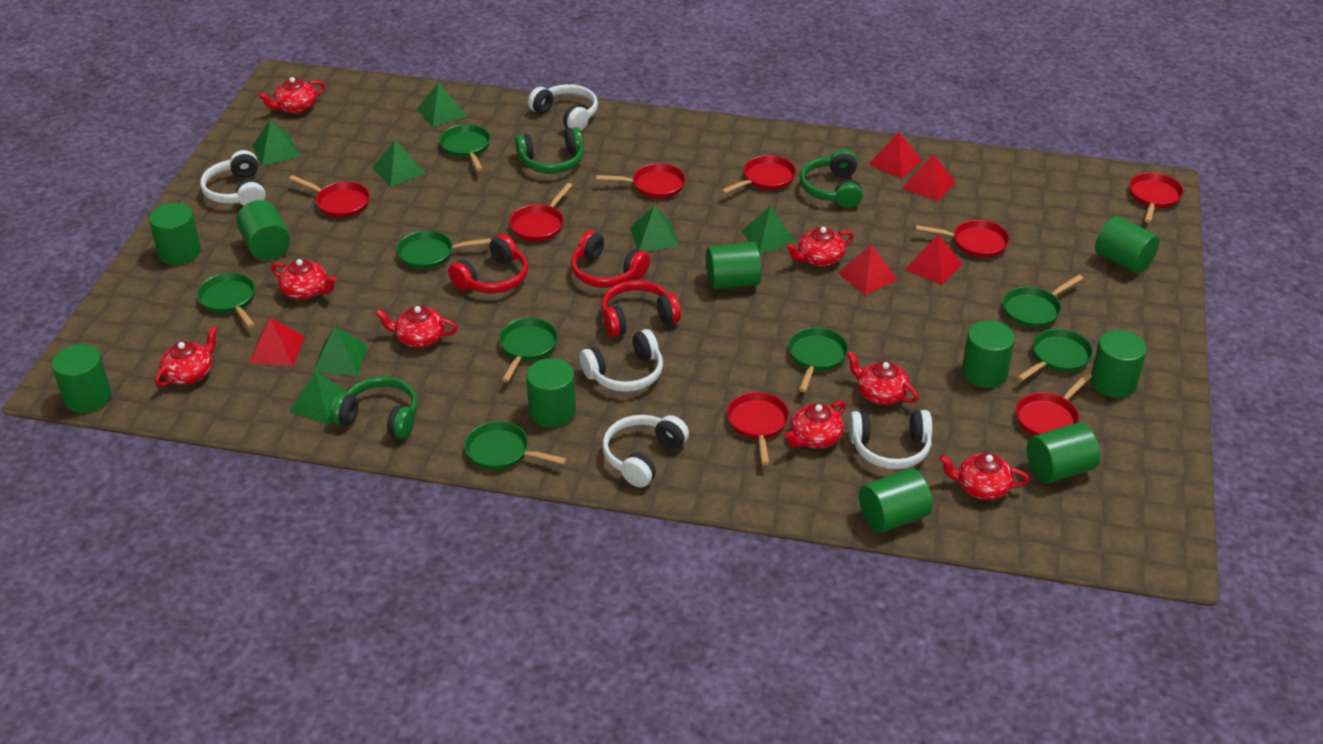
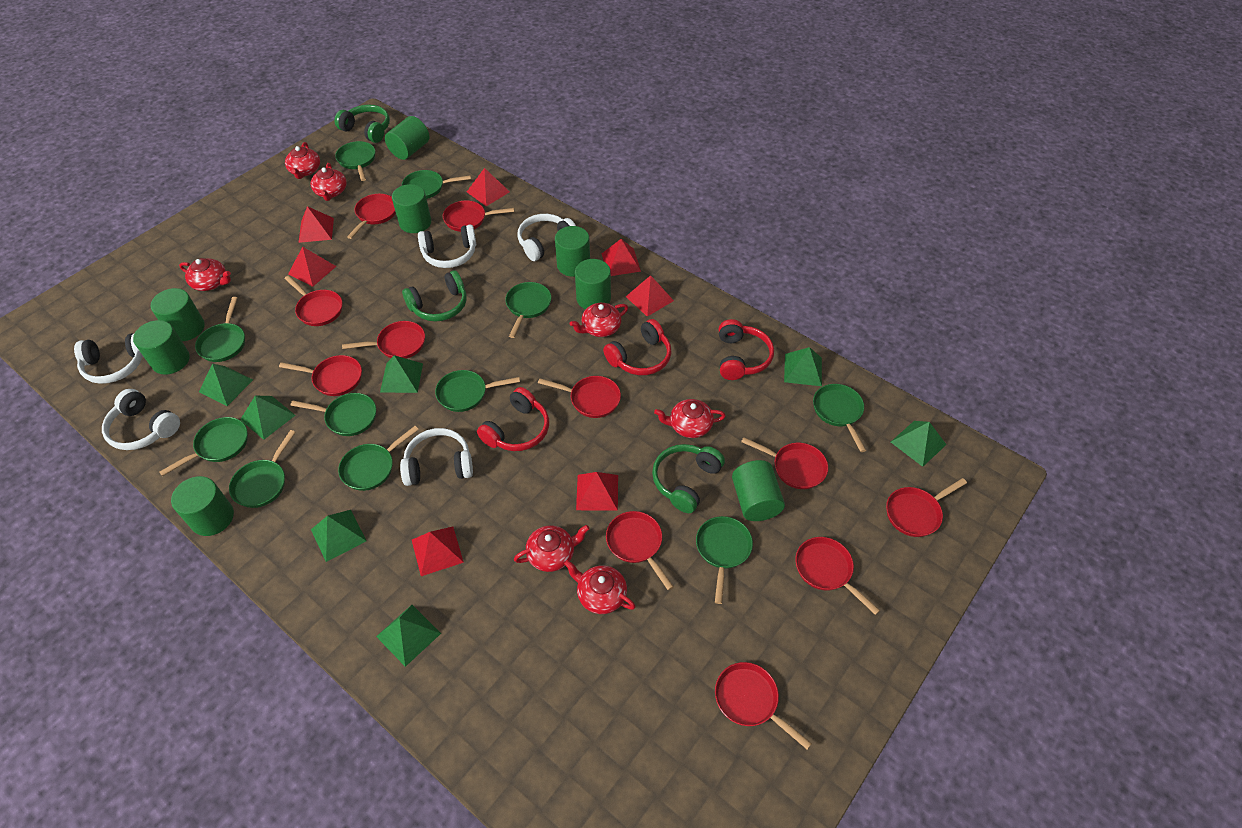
green cylinder: [52,344,112,413] [149,203,201,265] [236,200,290,260] [526,358,576,428] [706,242,761,290] [859,468,933,533] [962,320,1015,388] [1027,422,1100,484] [1090,330,1147,398] [1095,216,1160,274] = 10 -> [133,320,190,375] [151,288,205,341] [171,476,234,536] [385,116,429,160] [392,184,431,233] [555,226,590,277] [575,259,611,309] [732,460,785,521] = 8
green pan: [197,273,255,328] [397,231,491,269] [439,124,491,171] [464,421,567,470] [499,318,558,382] [788,327,848,392] [1003,275,1084,328] [1017,329,1093,381] = 8 -> [159,417,248,476] [195,297,245,362] [229,430,296,508] [291,393,376,436] [335,141,375,181] [338,426,419,491] [402,170,471,199] [435,370,520,412] [505,282,551,338] [696,516,753,604] [813,384,866,452] = 11
red pan: [289,175,370,218] [509,183,573,242] [596,163,686,199] [721,155,796,194] [727,392,789,465] [916,220,1010,258] [1016,372,1092,436] [1129,173,1184,223] = 8 -> [279,355,362,396] [285,276,343,326] [342,321,425,359] [347,194,396,239] [443,200,514,232] [538,376,621,418] [606,511,674,590] [715,662,812,750] [741,437,828,489] [795,537,880,615] [886,478,967,537] = 11
red pyramid: [249,318,305,366] [838,244,898,295] [868,132,922,179] [902,155,955,202] [905,235,963,285] = 5 -> [288,247,336,287] [299,206,334,243] [412,527,464,576] [467,168,510,206] [576,472,618,511] [602,239,641,276] [626,275,674,317] = 7
red teapot: [155,326,218,387] [258,77,325,114] [271,259,337,300] [375,306,457,348] [784,401,846,448] [786,227,854,267] [846,351,919,405] [939,453,1029,500] = 8 -> [179,258,231,291] [285,142,320,179] [311,163,347,201] [514,525,590,572] [564,560,636,614] [570,303,628,337] [654,399,726,438] = 7

